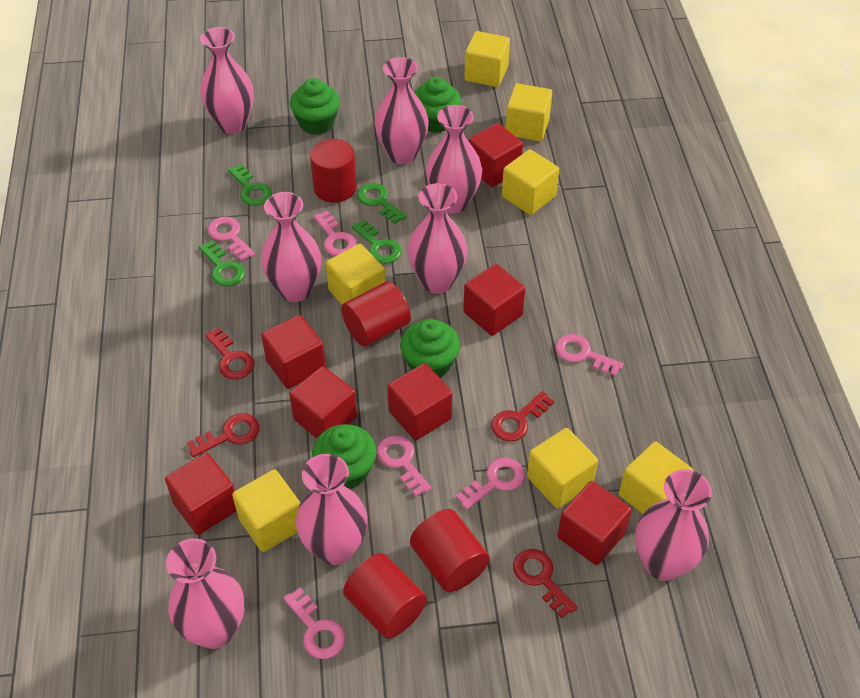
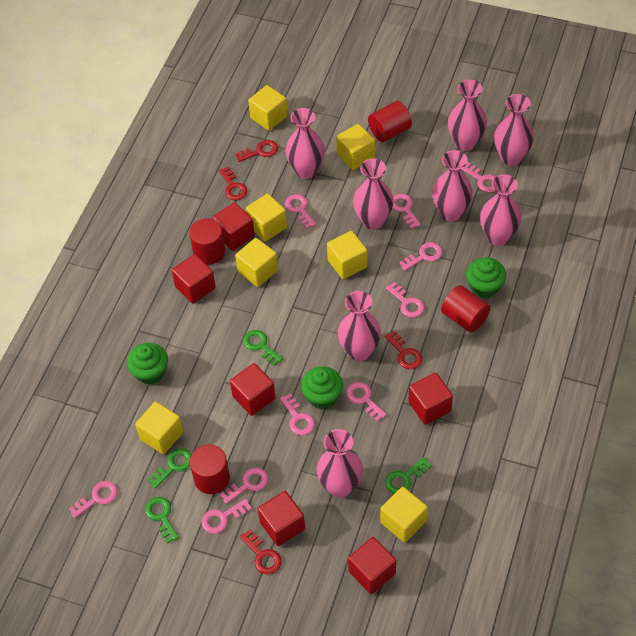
green cupcake: [290,78,340,134] [312,424,377,489] [400,319,460,378] [414,77,461,133] = 4 -> [127,343,168,385] [301,366,343,409] [466,258,506,298] = 3
pink key: [208,217,255,261] [283,588,345,659] [314,211,357,256] [377,436,432,497] [456,458,525,510] [556,334,623,376] = 6 -> [68,481,118,518] [201,499,252,534] [220,468,268,504] [280,393,315,435] [285,194,316,229] [346,382,387,421] [386,282,425,318] [393,194,421,229] [399,242,442,271] [461,162,496,192] = 10
red cube: [165,453,236,535] [261,315,326,389] [289,366,357,438] [388,363,452,440] [463,264,525,336] [469,123,523,187] [557,481,632,565] = 7 -> [172,254,216,304] [212,202,255,251] [230,363,276,416] [258,491,305,546] [348,537,396,594] [408,373,453,425] = 6

